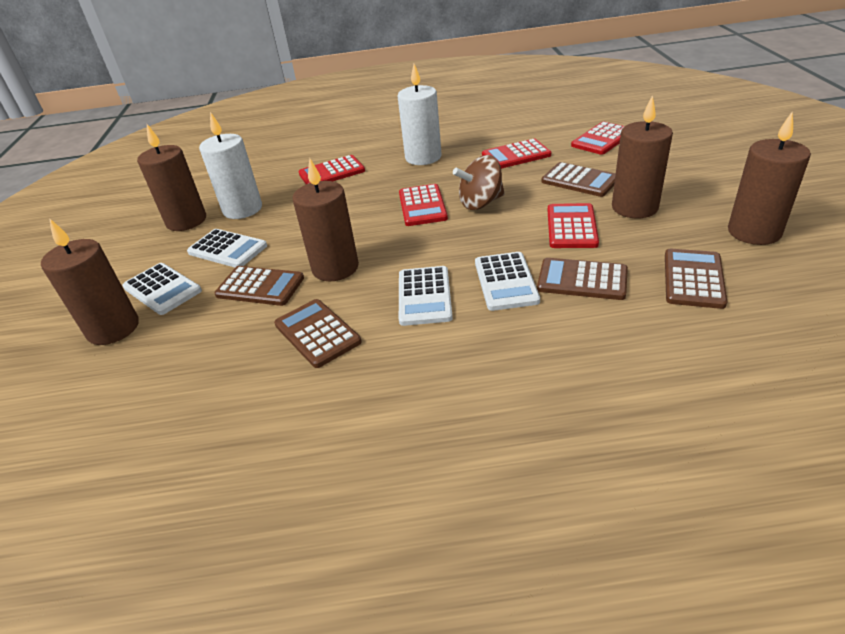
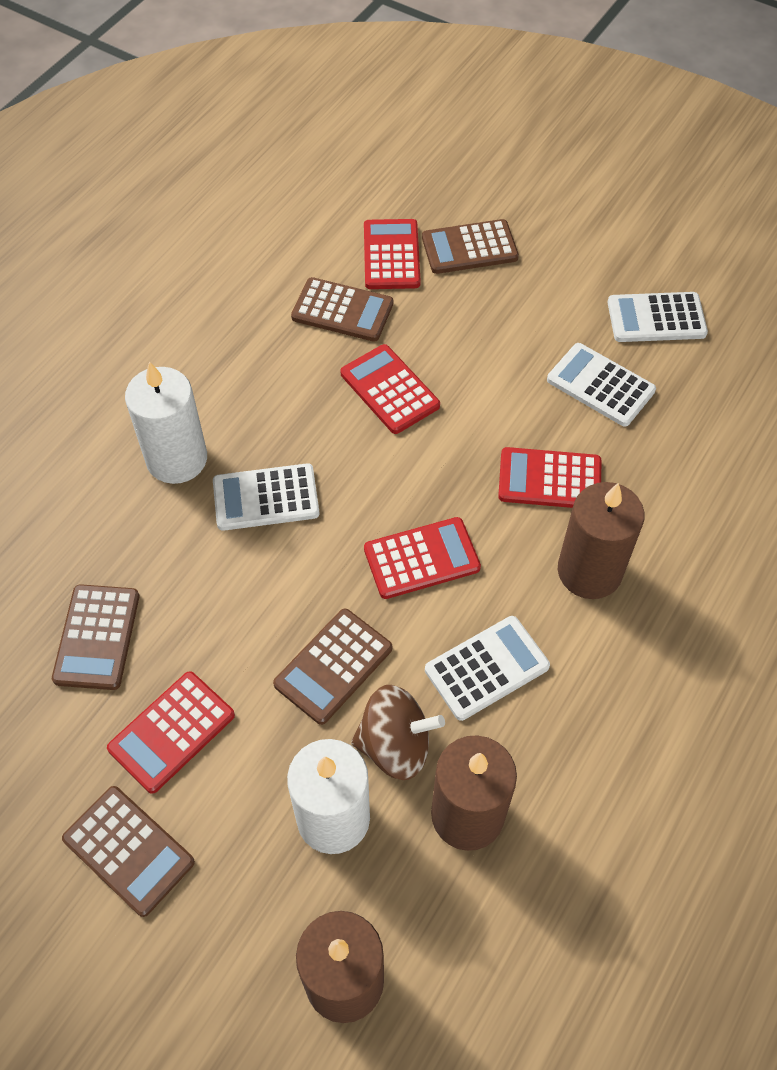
brown candle: [41,218,139,345] [137,124,206,231] [293,159,359,281] [612,95,673,218] [728,112,811,245] = 5 -> [296,911,384,1023] [431,735,517,851] [558,482,645,599] = 3

